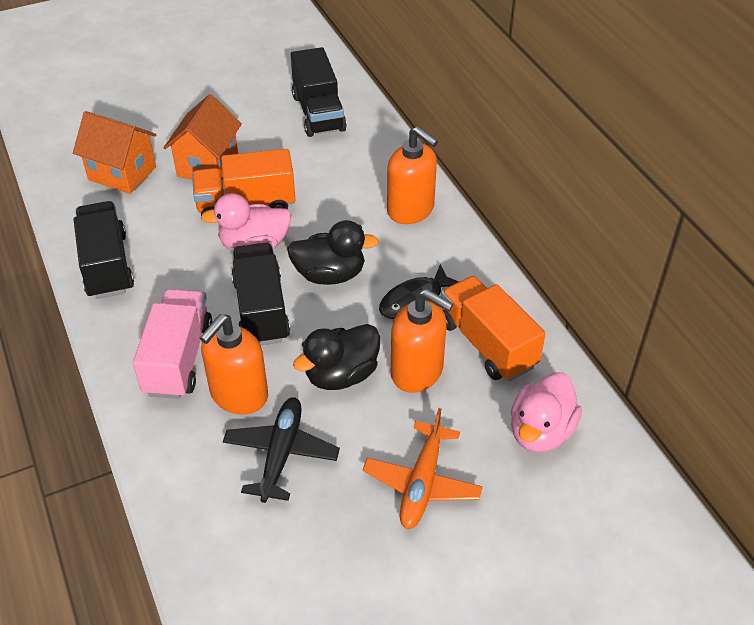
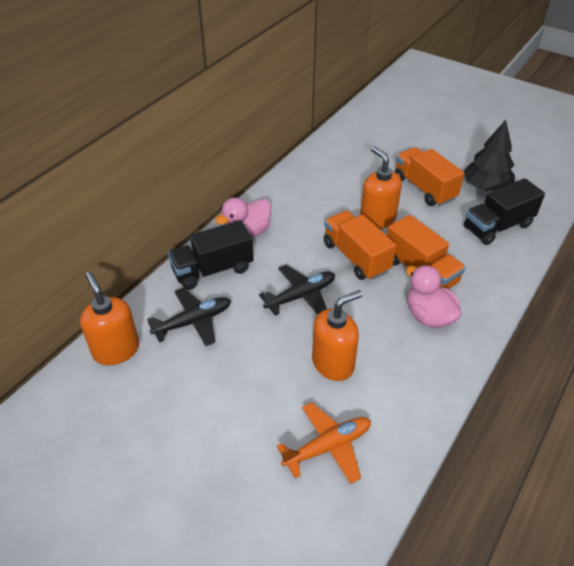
black duck: [287,220,379,285] [293,324,380,390] = 2 -> none = 0
black fish: [379,264,459,319] = 1 -> none = 0
black plane: [223,397,340,503] = 1 -> [147,288,231,346] [259,265,335,316] = 2
black tree: none = 0 -> [463,120,515,191] = 1
black truck: [74,201,134,299] [231,243,290,345] [291,47,347,137] = 3 -> [168,220,254,290] [463,178,545,245] = 2
orange house: [73,111,157,194] [164,94,242,180] = 2 -> none = 0
orange truck: [192,149,295,216] [441,276,546,381] = 2 -> [324,211,396,280] [387,215,466,289] [395,147,464,206] = 3
pink truck: [133,289,212,399] = 1 -> none = 0

